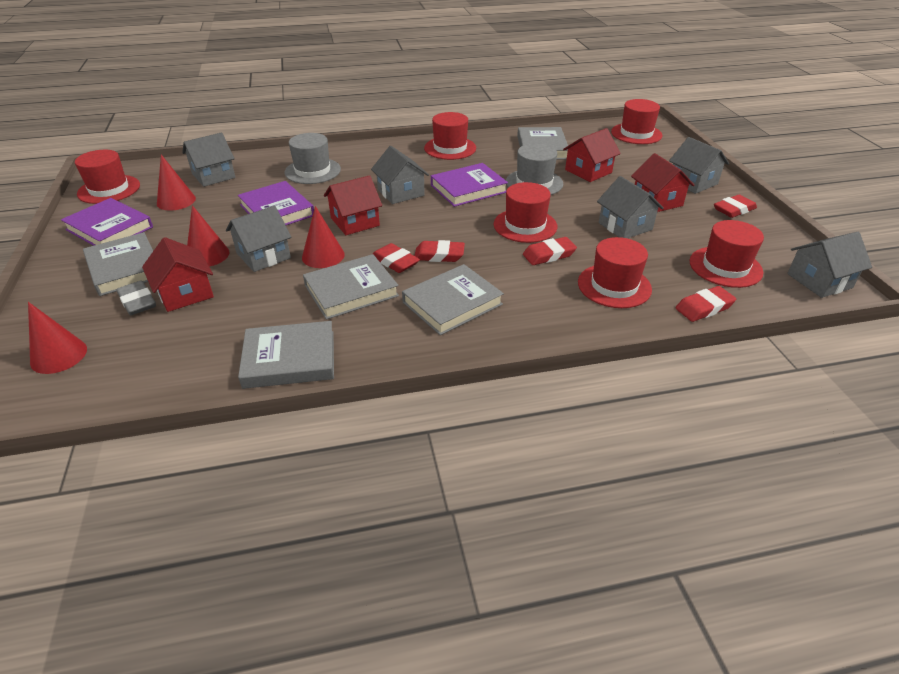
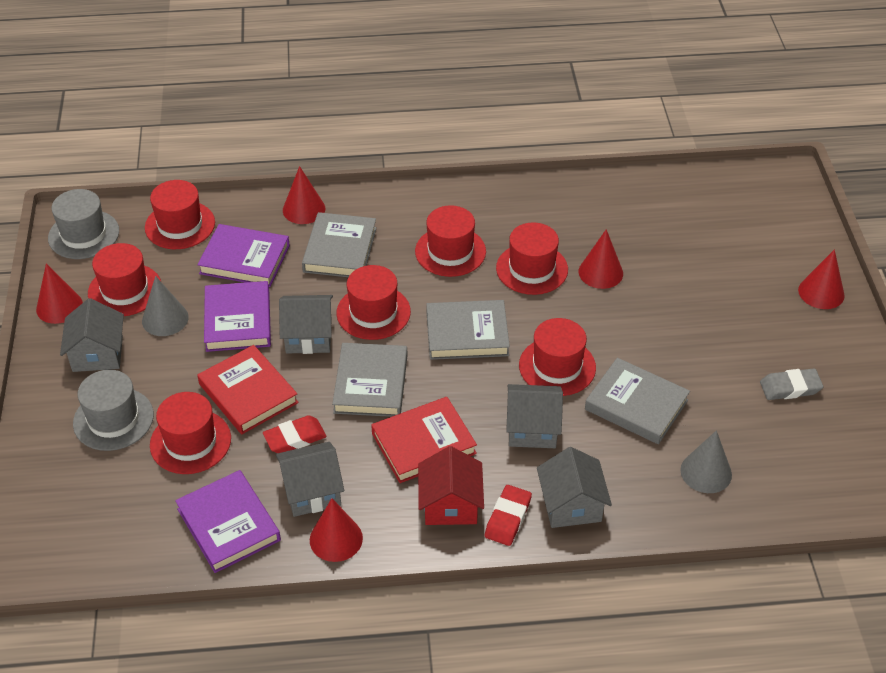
grey book: [83,232,153,296] [238,321,334,389] [303,254,399,320] [402,264,504,335] [517,127,568,159] = 5 -> [302,212,377,277] [332,343,408,417] [426,300,510,360] [585,358,690,444] = 4
grey cone: none = 0 -> [142,276,189,336] [680,430,732,493] = 2
grey house: [182,132,236,187] [226,206,291,272] [371,146,429,204] [597,176,664,238] [669,137,729,194] [787,232,872,298] = 6 -> [60,298,124,372] [276,442,344,517] [279,295,333,354] [506,384,563,448] [537,447,612,528] = 5
red book: none = 0 -> [197,345,299,434] [371,397,477,483] = 2
red cone: [28,302,87,374] [157,155,196,211] [187,205,230,266] [302,206,345,268] = 4 -> [36,264,83,324] [283,166,325,224] [310,498,363,562] [579,229,623,289] [798,249,844,309] = 5
red eraser: [373,243,420,273] [414,240,465,262] [523,237,577,265] [676,286,736,322] [714,195,757,218] = 5 -> [263,415,327,453] [485,485,532,546] = 2
red hat: [75,150,140,204] [424,112,476,160] [493,182,557,243] [578,237,652,308] [611,99,662,144] [690,220,764,288] = 6 -> [88,243,161,316] [145,180,215,249] [150,392,231,474] [336,265,411,340] [415,205,486,277] [496,222,568,295] [519,318,596,396] = 7
red house: [142,237,214,312] [324,175,382,235] [563,128,621,182] [631,153,694,212] = 4 -> [418,446,484,525] = 1

